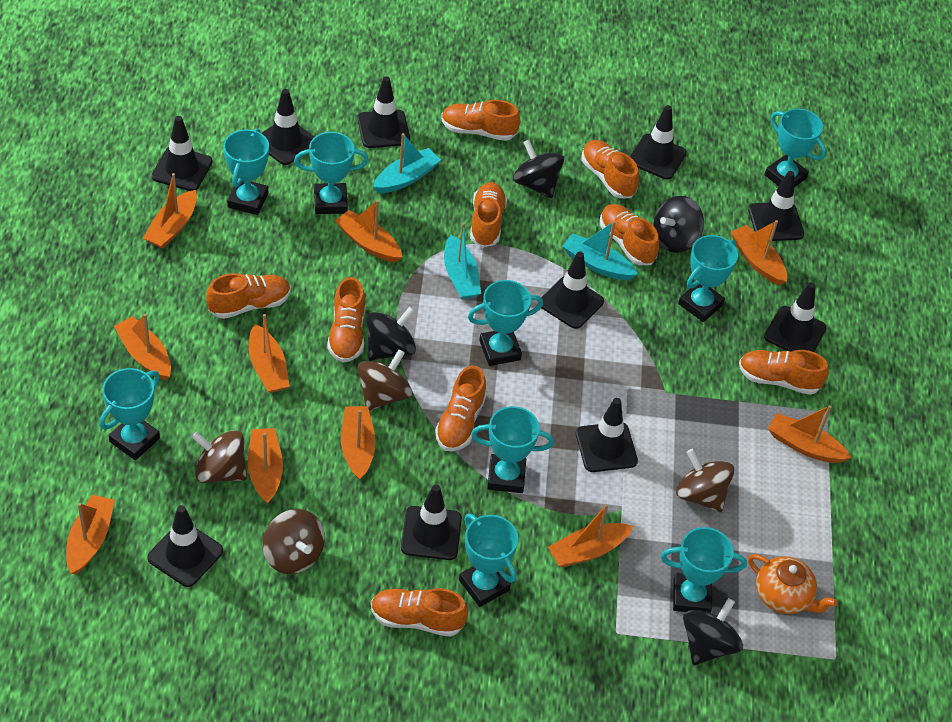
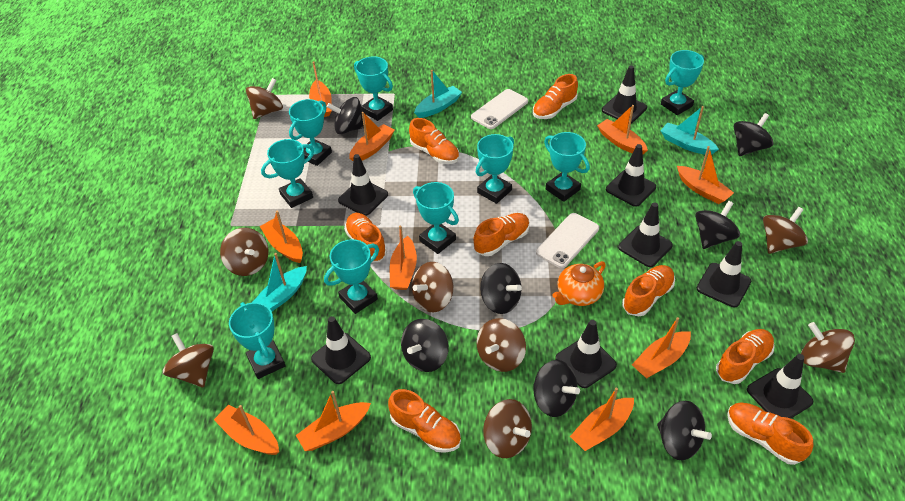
black spinning top: [367,307,416,361] [513,140,564,198] [653,196,704,253] [683,598,743,665] = 4 -> [327,97,364,134] [401,319,449,372] [480,263,522,314] [533,360,580,417] [657,401,712,460] [695,201,740,249] [734,113,774,156] = 7
black traffic cone: [147,505,223,587] [152,116,213,191] [261,89,314,165] [358,76,410,148] [401,484,462,560] [541,251,604,329] [576,398,638,472] [630,105,687,179] [748,171,804,241] [764,282,827,352] = 10 -> [311,316,371,384] [338,154,388,216] [555,320,617,388] [602,65,647,123] [606,144,656,207] [618,202,673,267] [697,241,751,307] [747,354,813,419] = 8
brown spinning top: [191,430,247,483] [263,509,325,574] [357,349,412,411] [676,449,734,512] = 4 -> [163,333,214,387] [220,228,269,276] [246,78,283,119] [412,262,453,312] [477,318,526,372] [483,399,532,458] [763,207,808,254] [801,322,855,373] = 8
orange shoe: [206,273,291,319] [327,277,365,363] [371,588,468,637] [435,366,487,451] [441,100,520,141] [470,182,507,248] [582,140,639,198] [600,204,659,265] [739,350,829,395] = 9 -> [344,213,387,263] [388,389,461,453] [409,118,459,164] [474,213,530,256] [533,74,578,119] [622,265,675,316] [716,329,775,384] [727,402,813,465] = 8
white phone: none = 0 -> [471,89,528,129] [536,213,599,268] = 2

